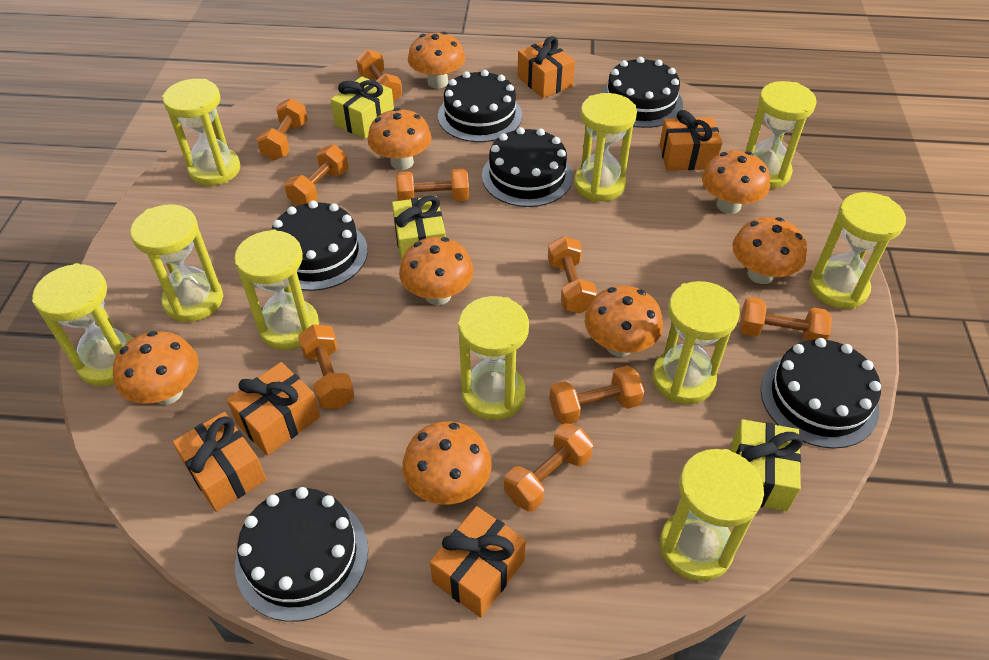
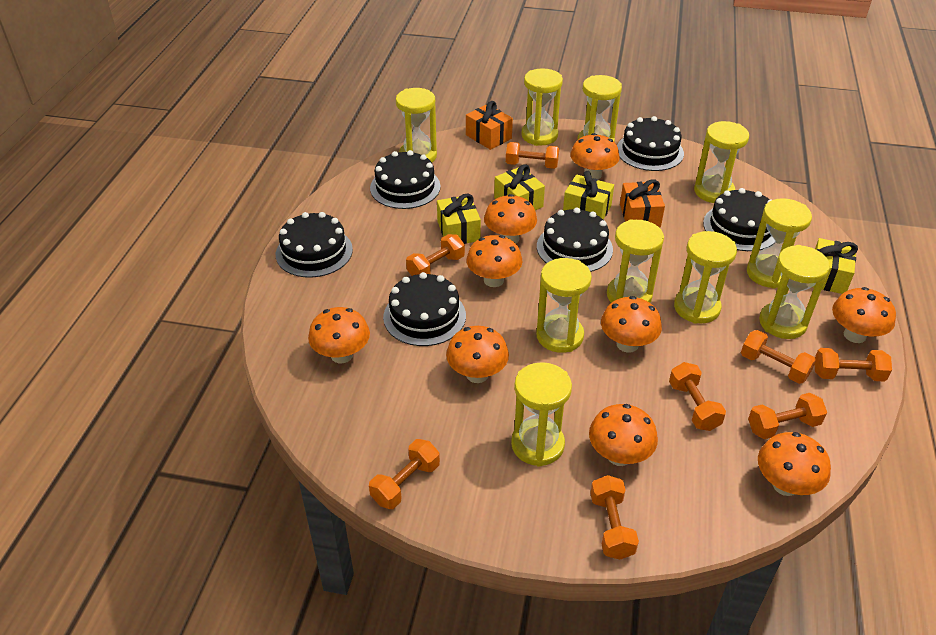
orange dumbbell: [257,98,308,160] [284,145,349,206] [298,324,355,409] [356,49,402,102] [396,169,469,201] [504,423,593,512] [548,236,597,314] [549,366,644,425] [739,297,832,341] = 9 -> [369,439,440,509] [406,234,465,276] [506,142,559,169] [590,475,639,560] [669,362,726,431] [741,330,816,384] [748,393,827,439] [815,348,892,381] = 8
orange gift: [173,412,267,512] [227,362,320,456] [430,506,526,618] [518,36,575,98] [659,110,722,171] = 5 -> [466,101,513,150] [620,180,665,227] = 2
orange mushroom: [113,331,198,405] [368,108,432,170] [399,237,474,305] [402,421,492,505] [408,32,465,88] [585,286,663,357] [702,151,770,214] [732,217,807,284] = 8 -> [308,307,370,363] [446,326,509,383] [466,235,522,287] [484,194,537,243] [570,133,620,179] [589,404,658,466] [601,296,662,353] [758,432,831,496] [832,287,896,343] = 9
yellow gift: [331,76,394,139] [392,195,446,261] [731,419,803,511] = 3 -> [437,194,481,244] [494,164,545,210] [563,171,614,219] [813,238,858,294] = 4

